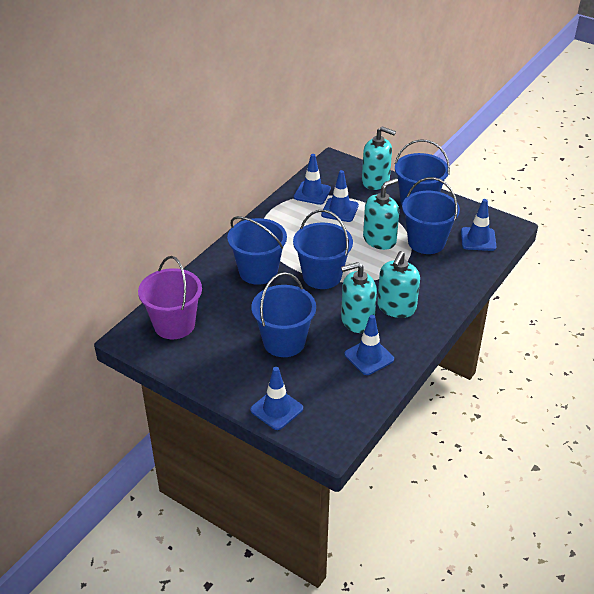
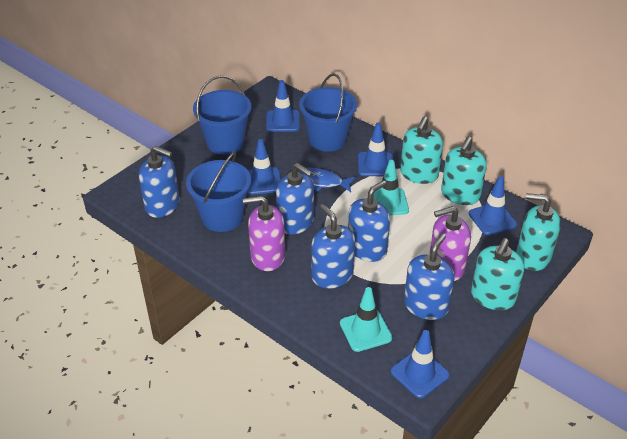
blue bucket: [227,216,287,285] [251,272,316,357] [293,210,353,289] [395,139,450,205] [402,177,460,254] = 5 -> [186,151,251,232] [193,76,251,155] [299,73,357,152] = 3
blue fish: none = 0 -> [297,168,356,192] = 1
blue soap dispenser: none = 0 -> [139,146,180,218] [276,163,314,235] [311,204,355,289] [348,180,390,262] [404,233,454,320] = 5
purple bucket: [138,256,202,339] = 1 -> none = 0
purple soap dispenser: none = 0 -> [243,196,285,271] [430,206,471,281] = 2
turquoise traffic cone: none = 0 -> [340,287,392,352] [373,160,409,215] = 2

